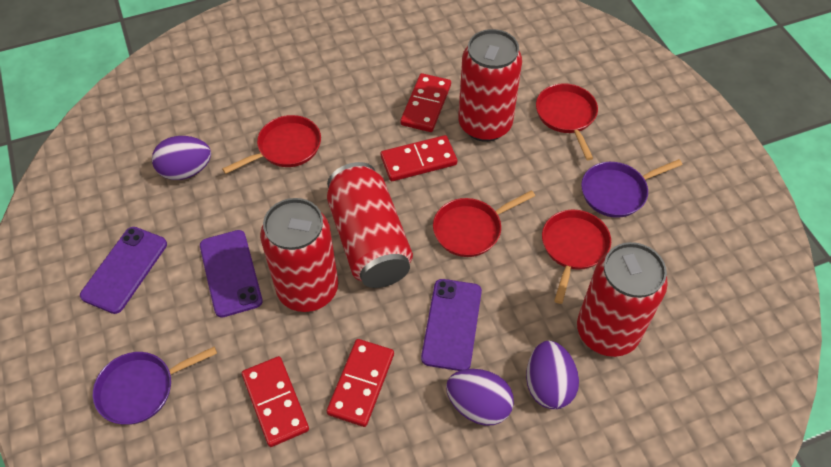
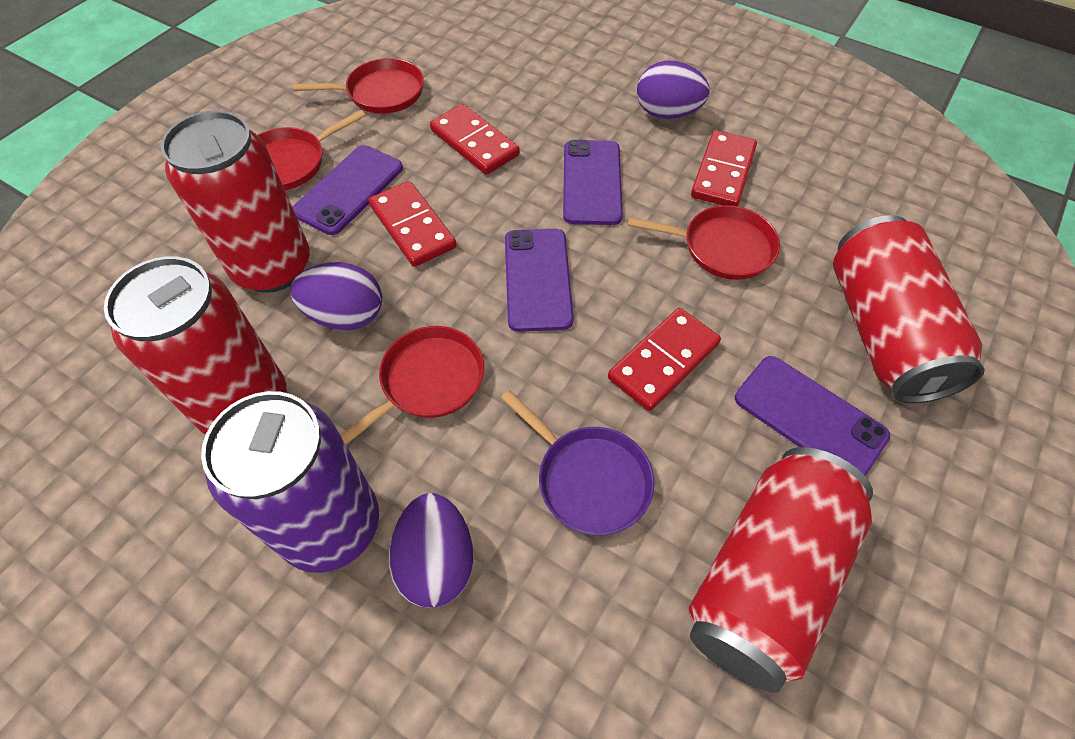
purple can: none = 0 -> [201,391,379,573] = 1
purple pan: [93,346,217,425] [581,159,683,218] = 2 -> [501,390,654,535] = 1
purple phone: [80,227,167,314] [200,230,263,318] [421,279,482,371] = 3 -> [293,145,403,235] [505,229,574,332] [563,140,623,225] [735,356,890,476] = 4

